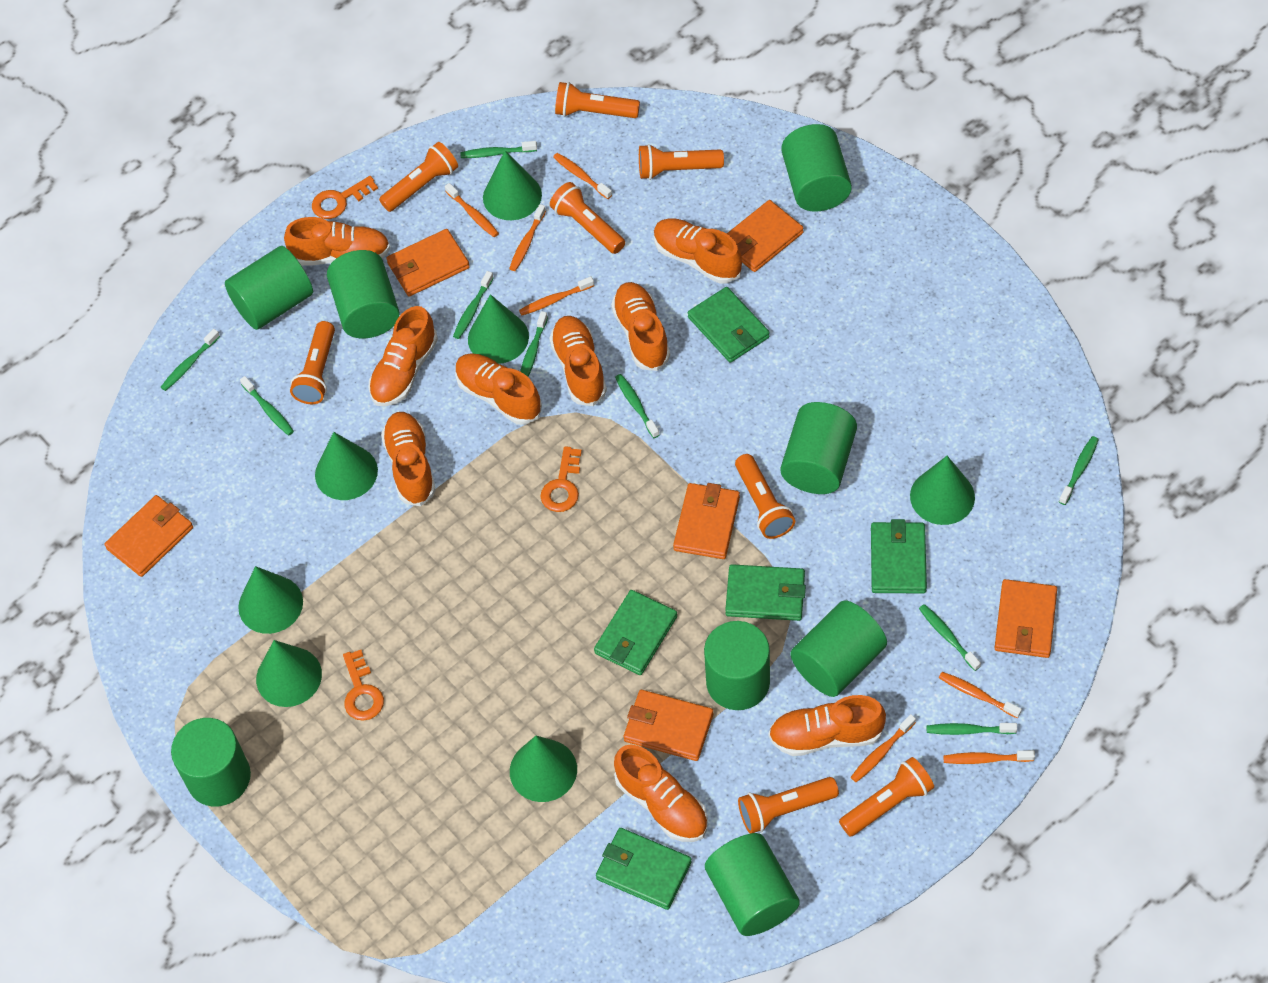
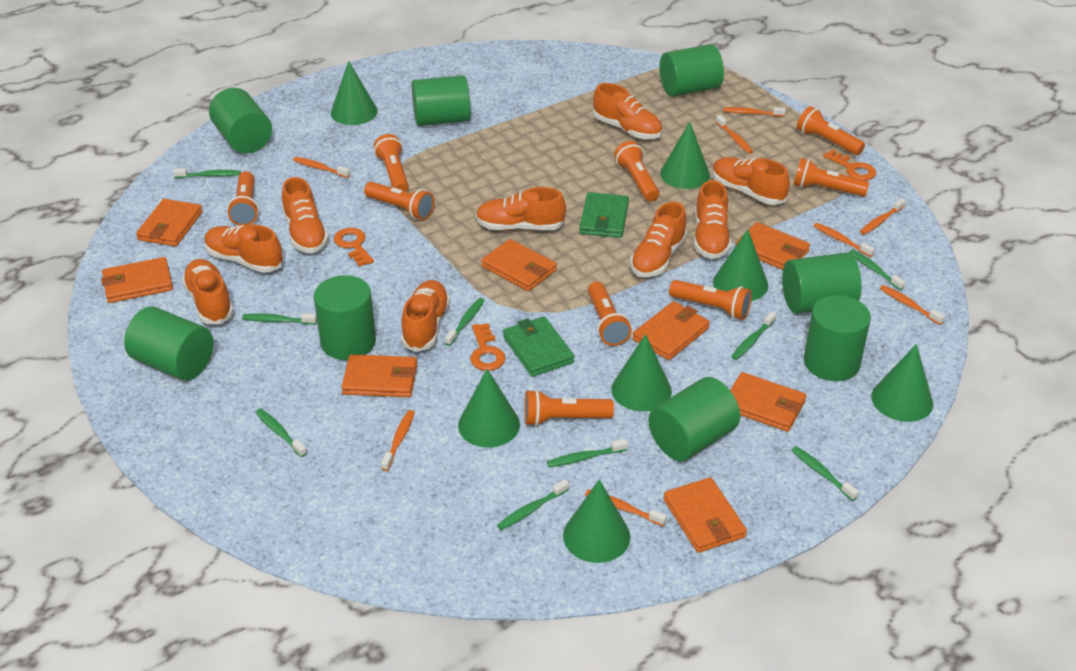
green wallet: [594,590,677,675] [596,828,692,910] [688,287,770,363] [725,564,806,621] [871,519,927,594] = 5 -> [503,316,575,377] [579,192,629,238] = 2
orange flashlight: [290,321,335,404] [379,142,458,212] [550,182,625,254] [555,82,640,118] [639,144,724,180] [735,454,795,539] [738,777,839,834] [839,757,934,837] = 8 -> [227,171,259,226] [364,182,434,220] [374,134,409,192] [524,389,614,426] [588,282,632,346] [614,141,659,202] [669,280,752,320] [793,158,869,197] [797,106,865,155] = 9
orange toothbrush: [445,183,499,237] [509,204,546,271] [519,276,594,315] [553,153,612,199] [851,714,916,782] [939,672,1022,718] [943,750,1035,764] = 7 -> [293,157,350,178] [381,410,415,471] [585,489,667,526] [716,115,753,154] [723,107,786,117] [813,223,875,257] [860,198,906,235] [880,285,945,325] = 8
orange wallet: [104,495,193,577] [386,229,470,296] [624,690,714,761] [673,483,740,559] [727,200,804,272] [995,579,1057,658] = 6 -> [101,257,173,303] [136,199,203,246] [341,354,417,397] [481,239,557,291] [632,301,710,360] [663,477,747,553] [730,372,806,432] [735,222,810,270] = 8

